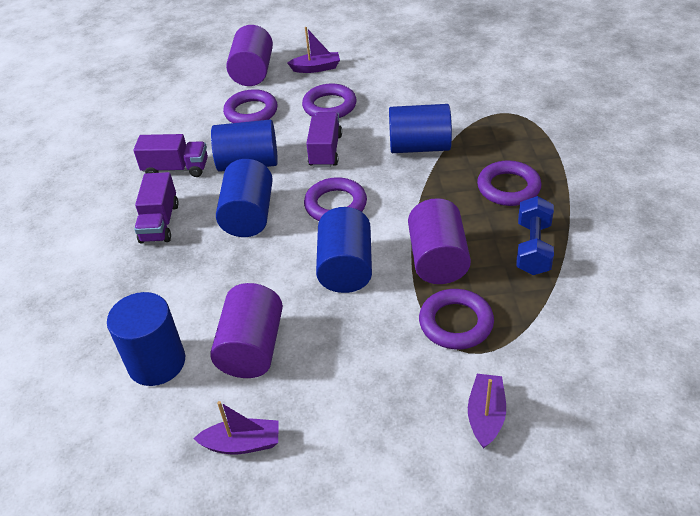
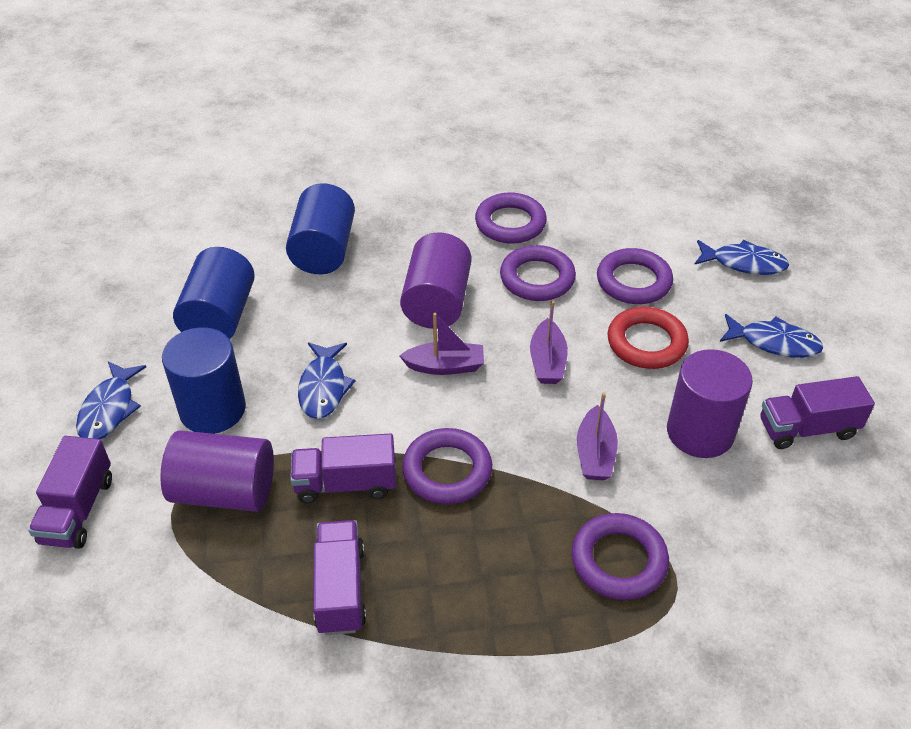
blue cylinder: [107,292,185,386] [211,120,278,172] [216,159,273,237] [316,207,372,293] [389,104,452,153] = 5 -> [162,327,246,434] [173,247,255,339] [286,183,355,274] = 3
blue dumbbell: [516,196,554,275] = 1 -> none = 0
blue fish: none = 0 -> [76,361,146,439] [298,342,356,419] [694,240,789,275] [720,314,823,358] = 4
purple truck: [134,134,208,177] [134,172,179,244] [306,112,342,167] = 3 -> [28,436,112,549] [290,433,396,504] [313,520,366,635] [760,376,875,449] = 4
red ring: none = 0 -> [608,307,689,369] = 1

